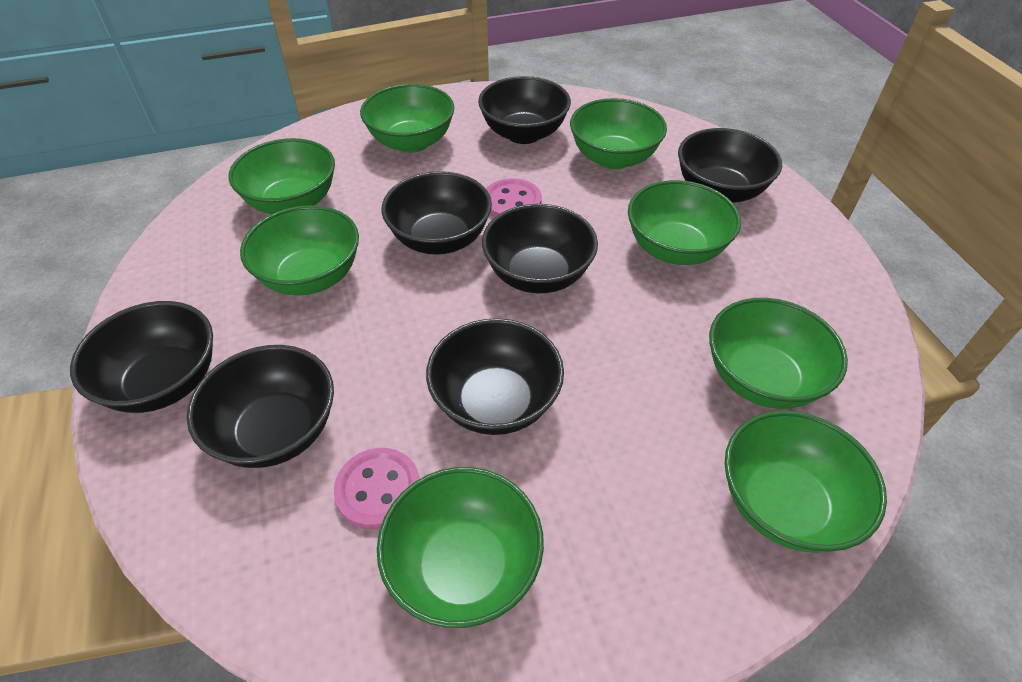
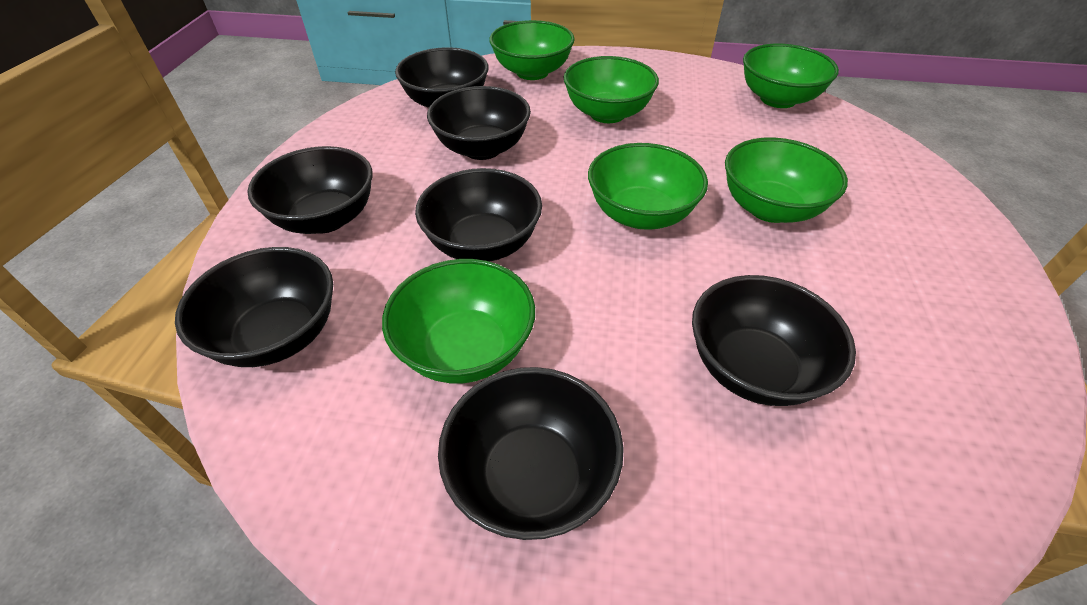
green bowl: [228,138,335,214] [240,205,359,295] [360,84,454,153] [377,467,544,628] [570,98,667,169] [628,180,741,265] [709,298,848,409] [725,411,887,553] = 8 -> [382,259,535,384] [489,20,575,80] [564,56,659,123] [588,143,708,230] [725,137,848,223] [743,44,839,108] = 6
pink button: [334,448,419,530] [486,178,542,218] = 2 -> none = 0

